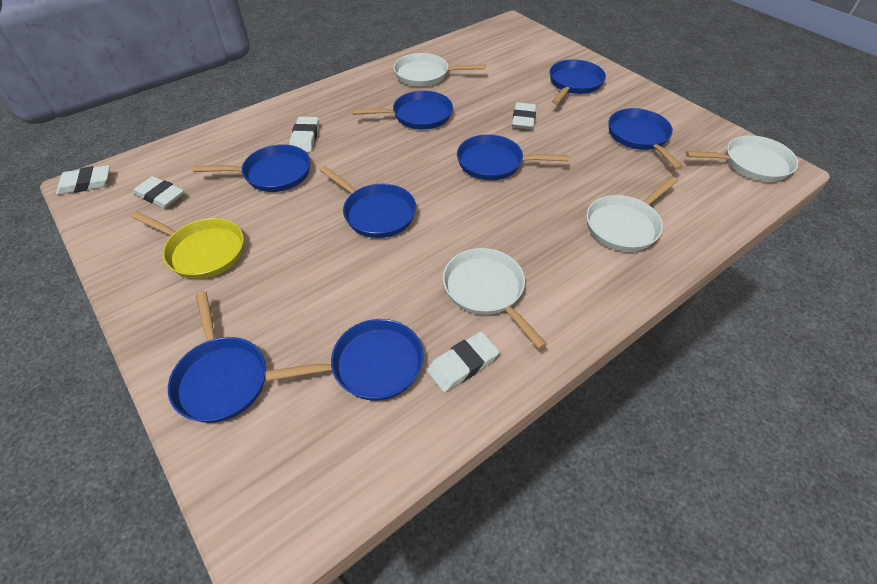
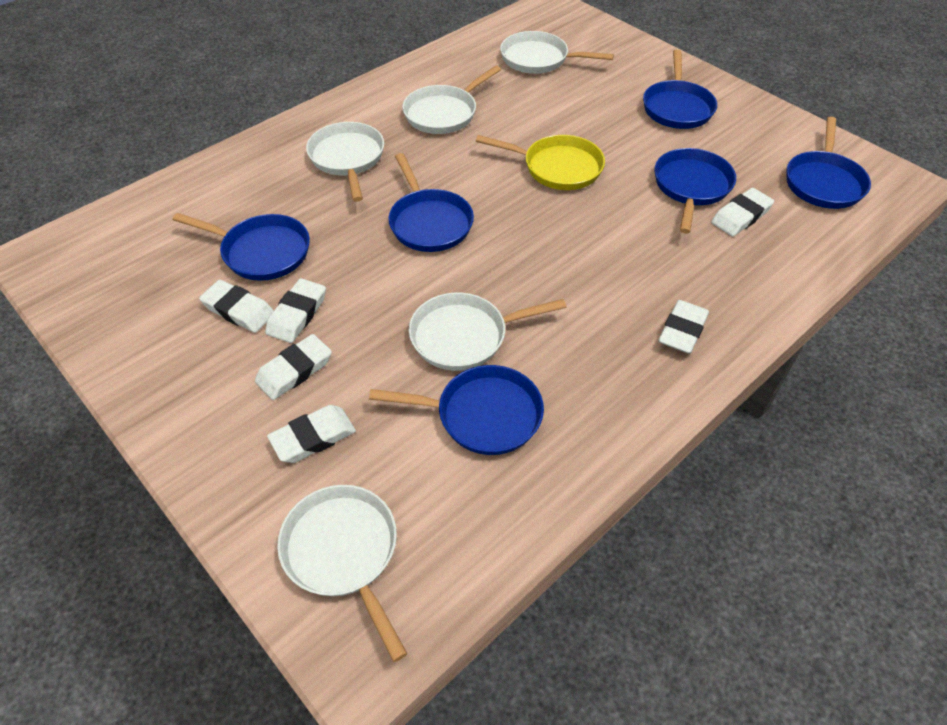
blue pan: [168,291,266,423] [193,144,311,192] [266,319,424,401] [319,166,416,238] [352,91,453,130] [457,134,569,180] [549,59,606,104] [608,108,683,170] = 8 -> [173,213,310,281] [369,365,544,455] [388,153,474,252] [643,49,717,129] [654,148,736,234] [787,117,871,209] = 6
white eraser: [56,165,110,195] [133,176,184,208] [289,117,319,152] [427,332,499,392] [512,102,536,129] = 5 -> [199,280,274,333] [255,334,332,400] [265,278,326,343] [267,405,356,463] [658,300,709,354] [711,188,774,236] = 6
white pan: [394,53,485,87] [443,248,547,349] [586,176,678,252] [686,135,798,182] = 4 -> [277,485,407,662] [306,122,384,202] [402,65,501,134] [409,293,566,371] [500,31,614,74] = 5

